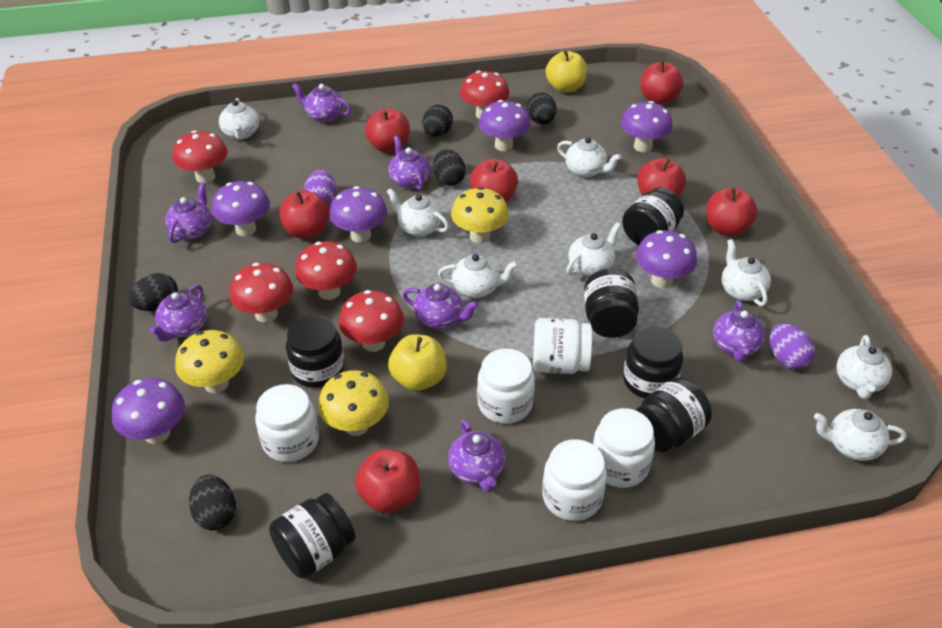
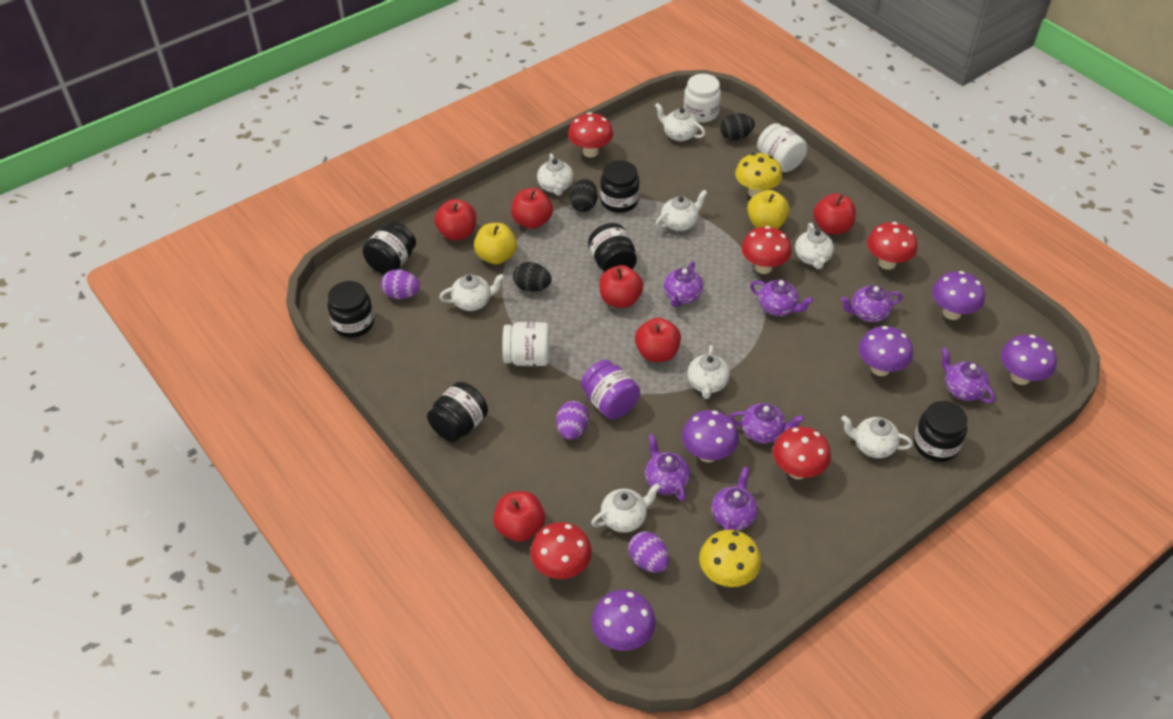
black egg: [129,273,178,311] [189,474,236,530] [422,105,453,137] [433,149,466,186] [527,93,557,125] = 5 -> [513,262,552,292] [570,179,597,212] [720,113,755,140] = 3
purple egg: [304,170,337,206] [769,324,815,369] = 2 -> [381,269,420,299] [556,401,589,440] [628,531,669,573] = 3
purple jar: none = 0 -> [581,360,640,419] = 1
purple mushroom: [112,378,185,444] [212,181,270,236] [329,186,387,243] [479,100,530,151] [620,101,673,152] [636,230,697,288] = 6 -> [592,590,656,651] [682,410,739,462] [859,326,913,376] [932,271,985,320] [1001,335,1057,385] = 5
red apple: [279,190,330,239] [355,449,420,513] [365,108,410,153] [470,159,518,202] [637,158,686,197] [640,61,683,104] [706,188,757,236] = 7 -> [434,199,476,240] [493,491,545,542] [511,188,553,229] [599,265,643,308] [635,318,681,362] [813,193,856,234] = 6
white jar: [255,384,319,462] [477,349,535,424] [533,318,592,374] [542,439,607,521] [593,408,655,488] = 5 -> [503,322,549,366] [683,74,721,123] [757,123,807,172] = 3
yellow mushroom: [175,330,244,394] [318,370,389,436] [451,187,509,244] = 3 -> [699,530,761,587] [735,153,782,197] = 2

